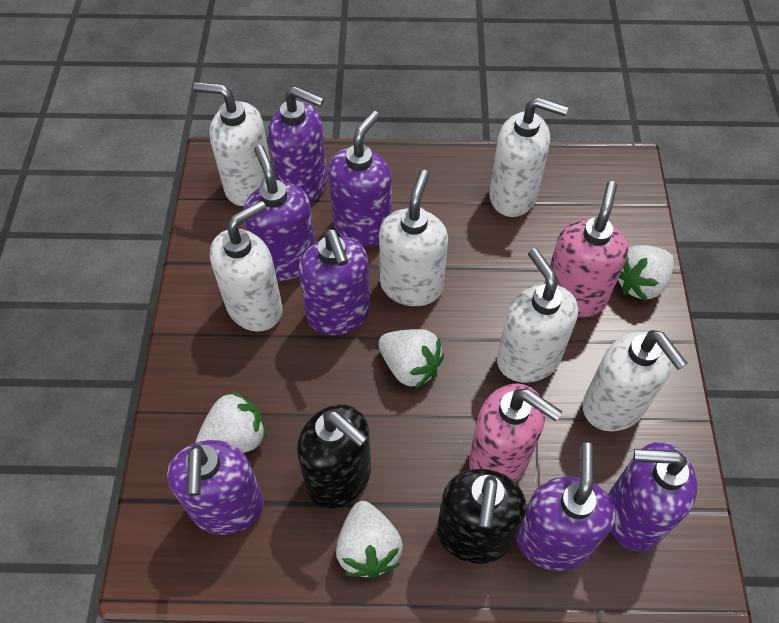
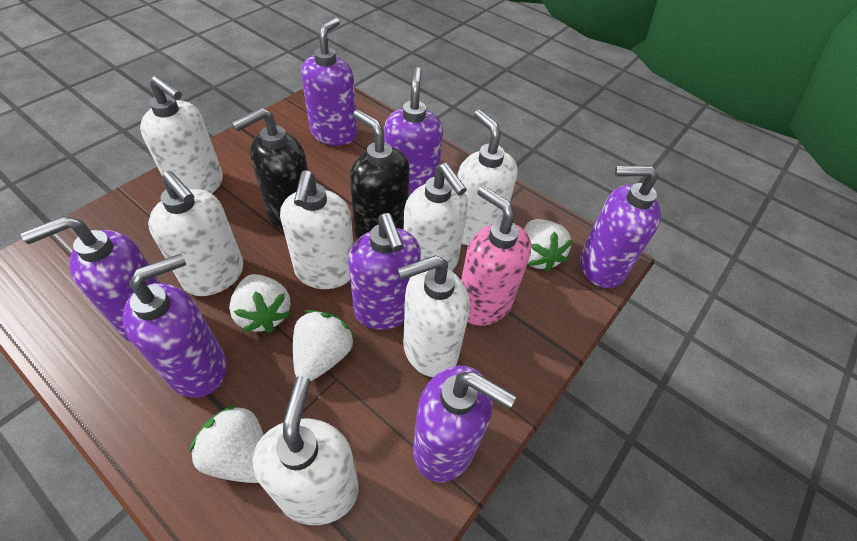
pink soap dispenser: [469,384,562,482] [544,181,628,317] = 2 -> [461,186,532,326] = 1
white soap dispenser: [193,82,270,206] [210,201,283,332] [379,170,448,306] [489,97,568,217] [497,248,578,383] [583,330,688,432] = 6 -> [140,76,223,194] [148,171,244,296] [252,376,359,525] [280,170,354,289] [398,255,470,377] [403,163,468,271] [457,110,518,246] = 7

